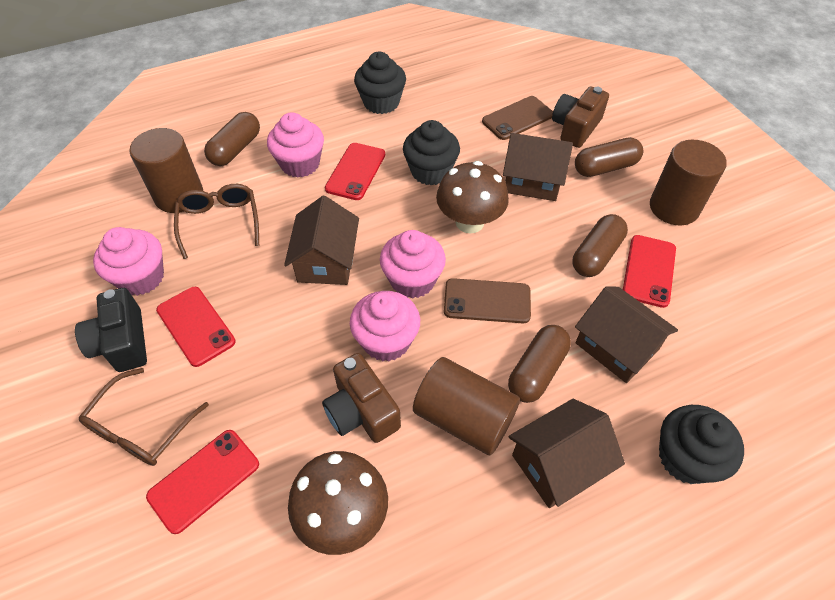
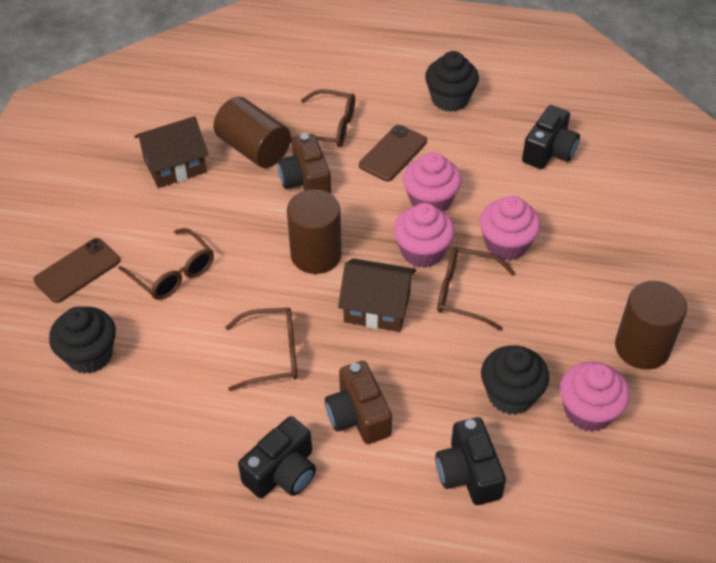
black camera: [75,288,147,372] = 1 -> [238,416,316,498] [435,417,506,505] [522,105,580,169] = 3
brown capsule: [204,112,260,166] [508,325,571,403] [573,214,628,277] [575,137,643,177] = 4 -> none = 0
brown glasses: [79,368,209,466] [174,184,259,259] = 2 -> [118,228,214,300] [225,308,298,391] [290,90,355,147] [437,247,515,331] = 4
brown house: [284,196,359,285] [503,133,573,201] [509,399,625,508] [575,287,678,383] = 4 -> [134,116,209,188] [338,258,416,332] = 2
brown mushroom: [288,451,388,555] [436,161,509,233] = 2 -> none = 0
red phone: [146,430,259,534] [156,287,236,367] [325,143,385,200] [623,235,676,308] = 4 -> none = 0

